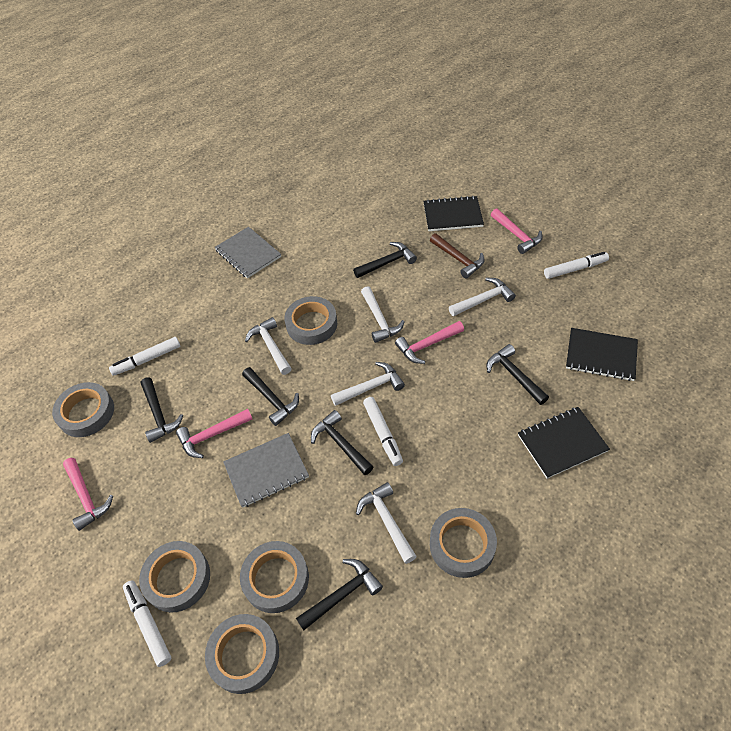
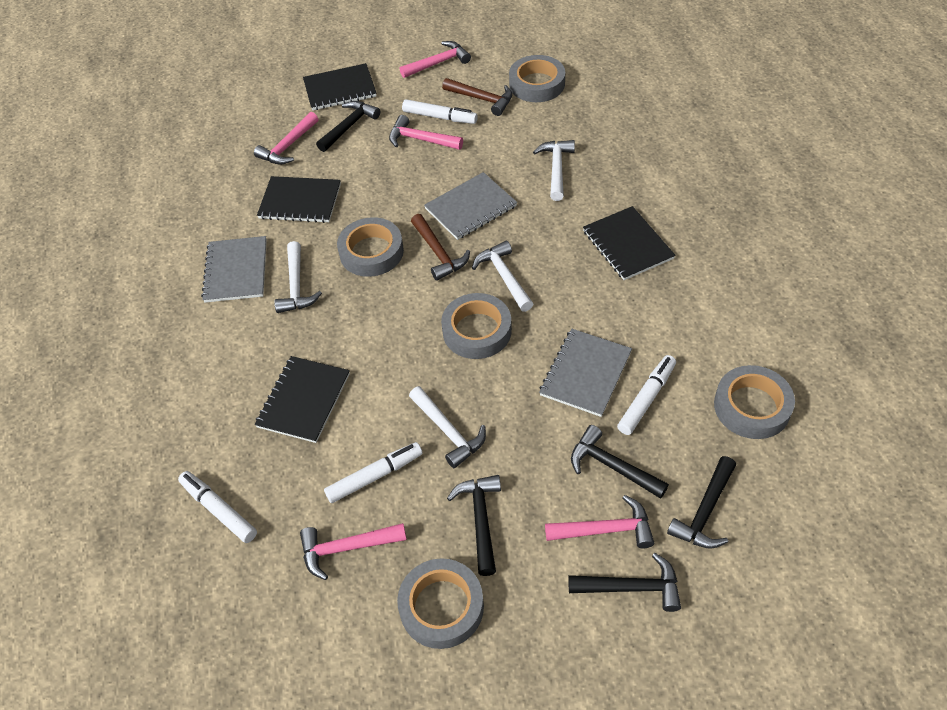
black hammer: [141,378,183,443] [242,367,299,426] [296,559,383,631] [311,410,373,475] [353,242,417,278] [487,344,549,405] = 6 -> [316,101,380,152] [447,475,501,576] [569,553,681,612] [571,425,669,499] [667,456,736,549] = 5
black notebook: [423,196,484,231] [518,407,610,479] [566,328,638,381] = 3 -> [254,356,350,443] [257,176,341,223] [303,63,376,111] [583,206,676,280] = 4
brown hammer: [430,233,485,279] = 1 -> [411,214,470,281] [442,78,512,116] = 2
grey notebook: [215,227,281,279] [223,433,309,508] = 2 -> [201,236,267,303] [424,172,517,240] [539,329,632,417] = 3
grey tape: [52,382,114,437] [139,541,210,613] [205,614,279,694] [240,541,309,613] [284,296,337,345] [430,508,497,578] = 6 -> [337,217,404,277] [397,558,484,649] [441,293,512,359] [509,55,565,102] [714,365,795,439] = 5
pink hammer: [63,458,113,531] [176,409,253,458] [395,321,464,364] [491,208,543,254] = 4 -> [254,112,319,165] [300,523,407,580] [389,115,463,150] [400,41,471,78] [545,495,654,548] = 5
white hammer: [245,317,292,375] [331,362,405,406] [356,482,417,564] [361,286,405,343] [449,278,516,316] = 5 -> [274,241,322,313] [409,386,486,468] [472,241,533,312] [533,140,575,201] = 4

